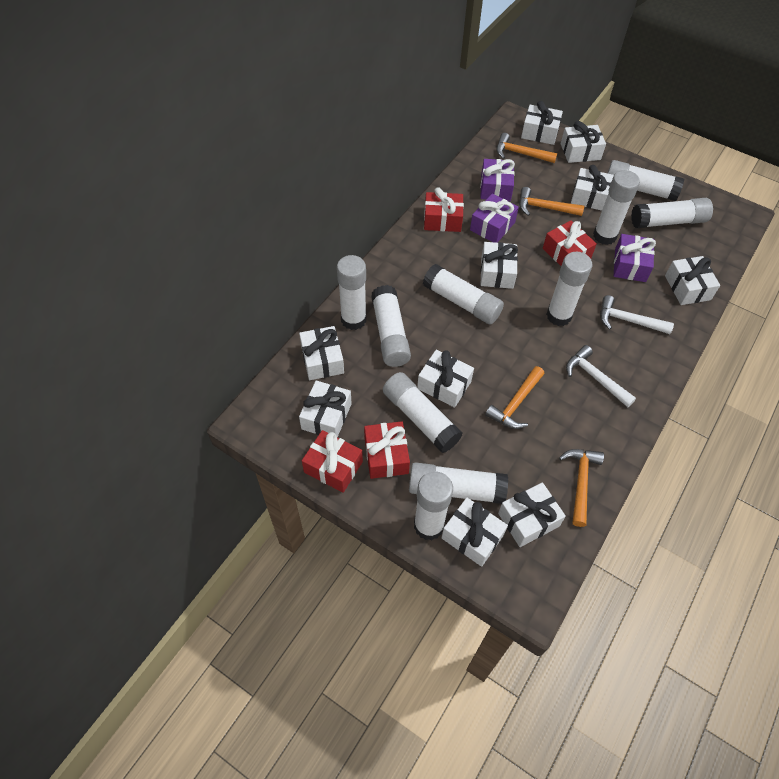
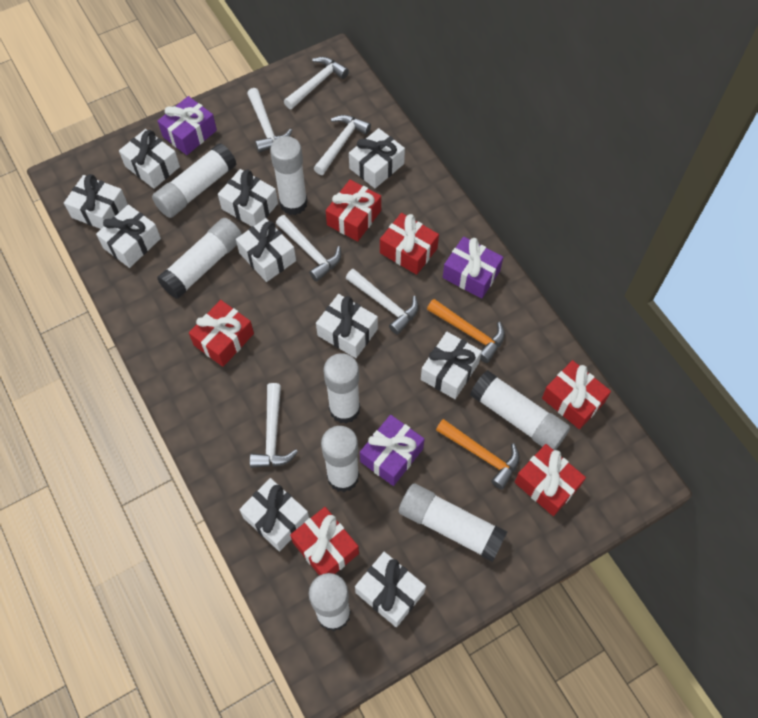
orange hammer: [485,366,545,429] [496,133,557,163] [519,187,584,216] [559,449,604,527] = 4 -> [427,299,505,363] [436,419,520,490] = 2
red gift: [302,430,363,493] [364,421,410,479] [424,187,464,232] [543,220,597,266] = 4 -> [189,300,254,367] [290,507,359,575] [326,180,381,241] [380,213,439,275] [514,444,586,516] [542,360,611,429] = 6
white glue stick: [337,255,366,330] [371,285,411,367] [383,372,463,453] [409,462,508,504] [414,472,453,540] [423,264,504,324] [546,252,592,326] [593,170,640,245] [608,160,684,201] [631,198,713,228] = 10 -> [152,143,236,218] [157,218,242,299] [270,136,307,215] [309,573,351,631] [321,426,359,492] [324,353,360,424] [399,483,508,562] [470,370,570,450] = 8
white hammer: [566,345,636,407] [600,295,674,334] = 2 -> [247,88,293,153] [250,383,298,468] [276,215,341,282] [284,57,349,109] [314,115,371,175] [346,269,419,335] = 6

